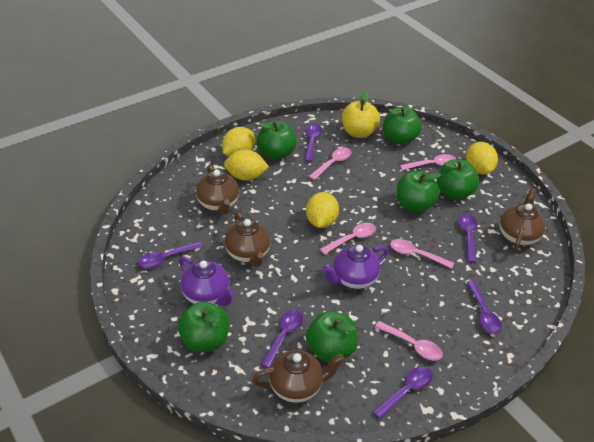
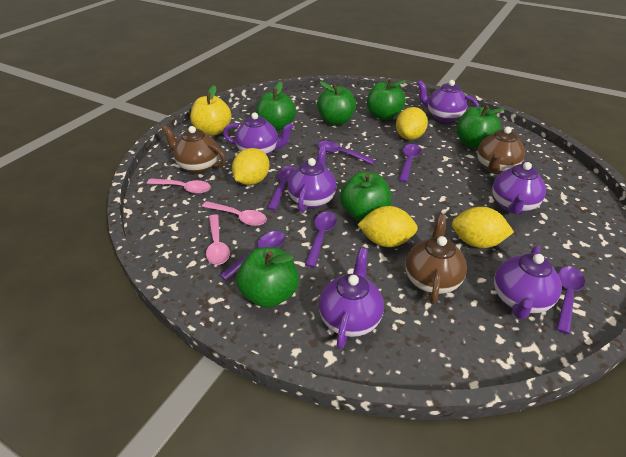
brown teapot: [196,165,239,214] [225,212,271,267] [252,350,345,403] [500,188,545,250] = 4 -> [161,125,226,174] [405,214,467,304] [477,126,525,174] = 3
pink spoon: [309,148,352,180] [320,223,376,255] [375,321,443,360] [390,239,454,269] [400,154,456,170] = 5 -> [147,178,211,194] [202,201,267,226] [206,214,230,265] = 3
purple teapot: [179,256,235,306] [322,244,388,289] = 2 -> [223,112,294,156] [287,146,336,212] [319,248,384,350] [417,80,479,122] [492,161,546,214] [494,245,562,319] = 6

